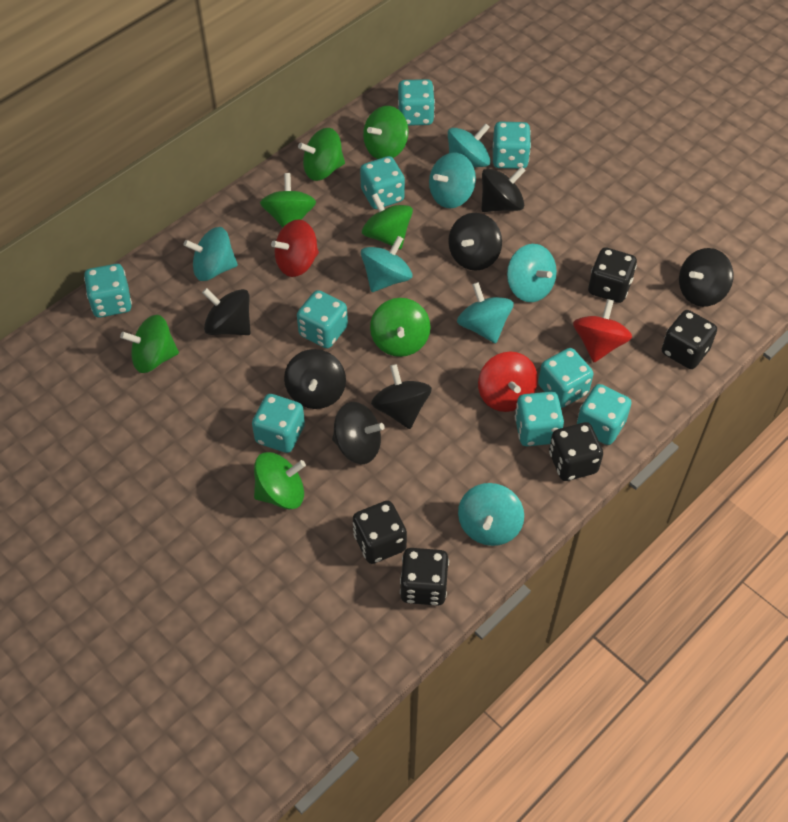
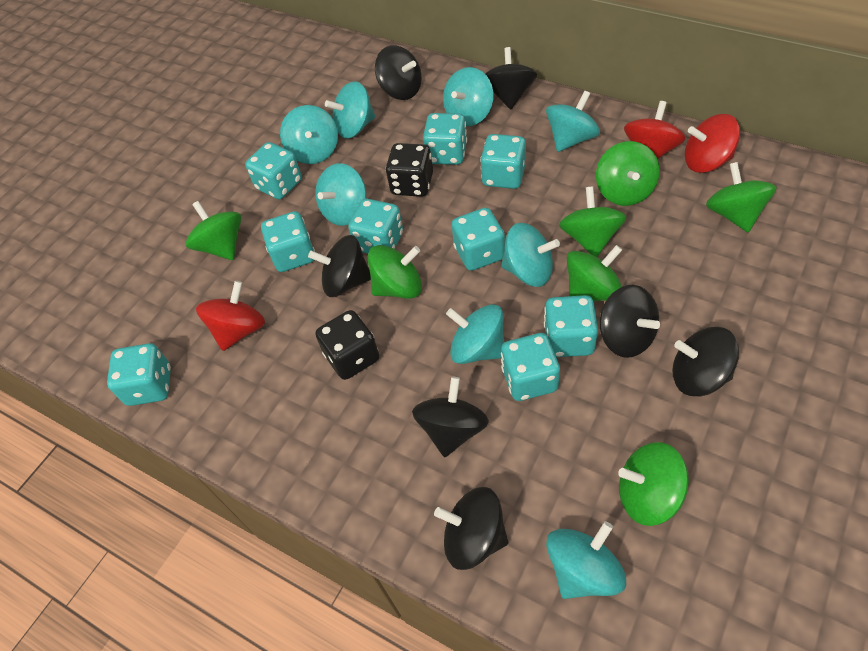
black dice: [353,501,407,564] [400,548,449,606] [549,422,603,481] [588,247,637,303] [662,310,717,369] = 5 -> [315,310,379,380] [386,143,433,197] = 2
turquoise spinning top: [183,227,238,281] [361,236,412,292] [429,152,476,208] [448,123,491,167] [457,282,514,343] [458,483,524,546] [507,244,557,302] = 7 -> [280,105,338,164] [315,163,366,226] [325,81,375,138] [443,67,494,126] [446,304,504,364] [501,223,560,287] [546,91,600,152] [546,521,626,599] = 8

